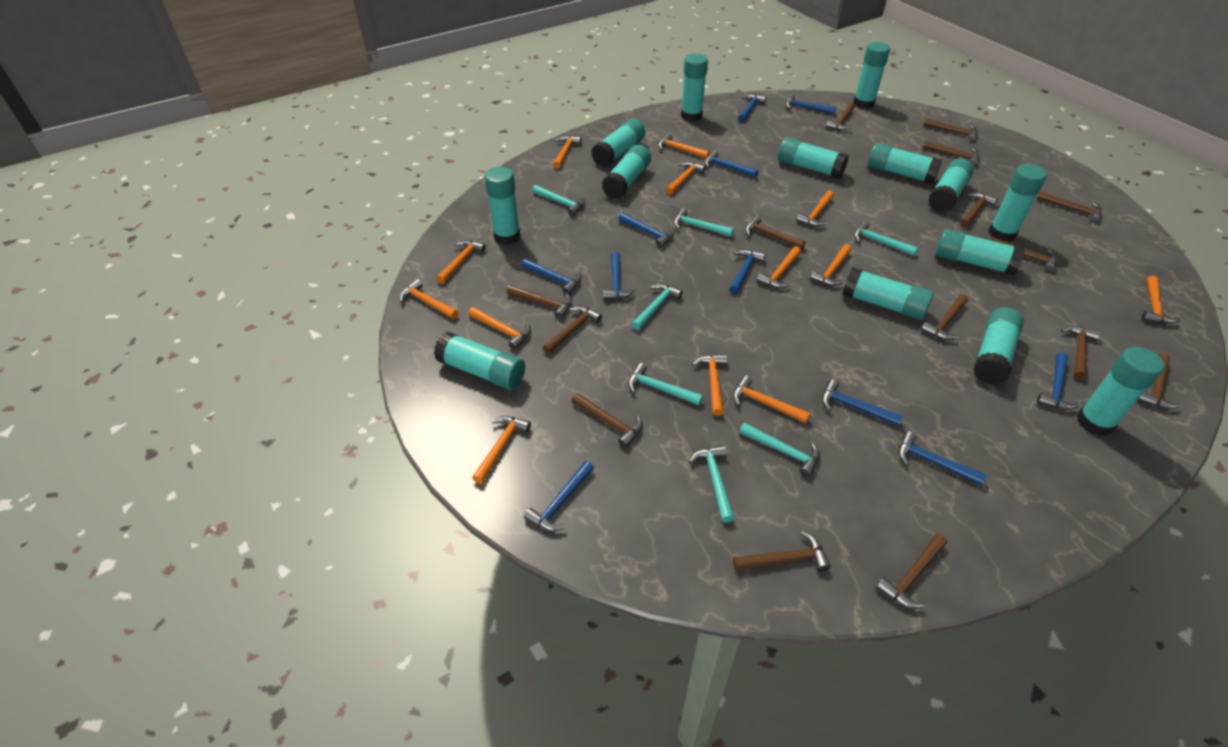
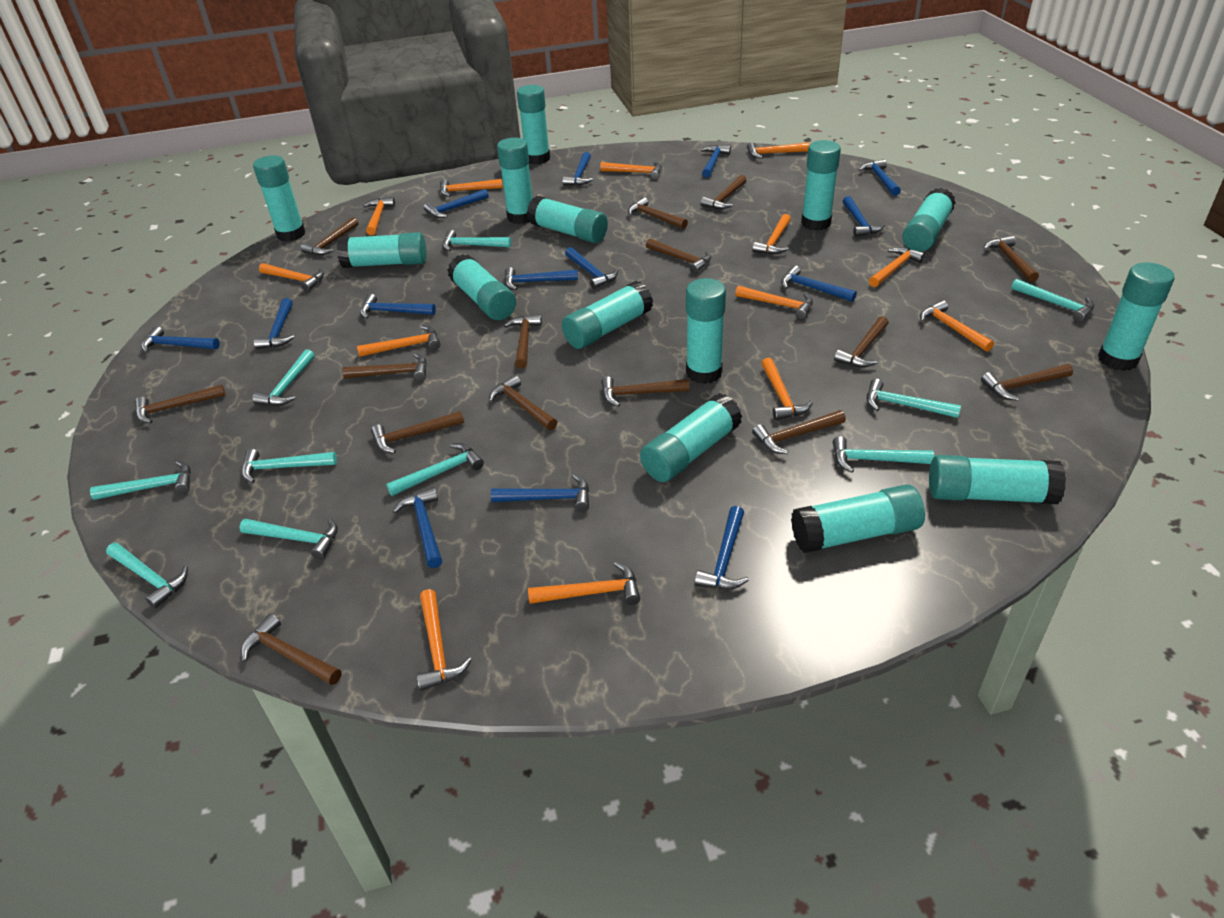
blue hammer: [521,259,582,294] [524,461,594,531] [603,252,635,300] [618,213,674,248] [705,150,759,178] [729,249,766,294] [738,94,767,122] [785,94,836,114] [822,379,902,426] [898,431,987,486] [1037,353,1080,410] = 11 -> [141,326,220,353] [254,298,294,349] [360,294,436,319] [392,487,442,568] [424,189,489,218] [491,474,589,512] [505,267,578,290] [562,152,593,186] [565,247,618,289] [695,506,749,590] [701,145,731,178] [781,265,857,302] [843,196,885,237] [859,159,901,196] = 14
turquoise hammer: [532,185,585,216] [628,363,703,405] [631,284,683,330] [674,208,734,237] [688,445,735,523] [739,422,820,477] [854,221,918,256] = 7 -> [90,461,191,500] [106,542,188,609] [239,518,338,560] [242,449,337,483] [252,349,315,406] [386,443,484,496] [442,230,511,251] [833,436,934,473] [867,379,961,418] [1011,279,1094,322] = 10

